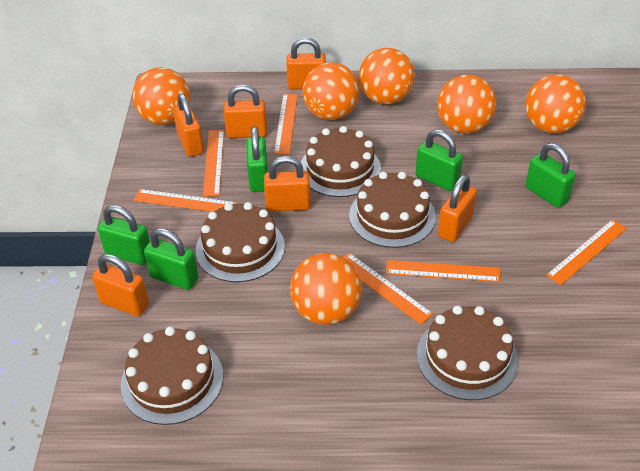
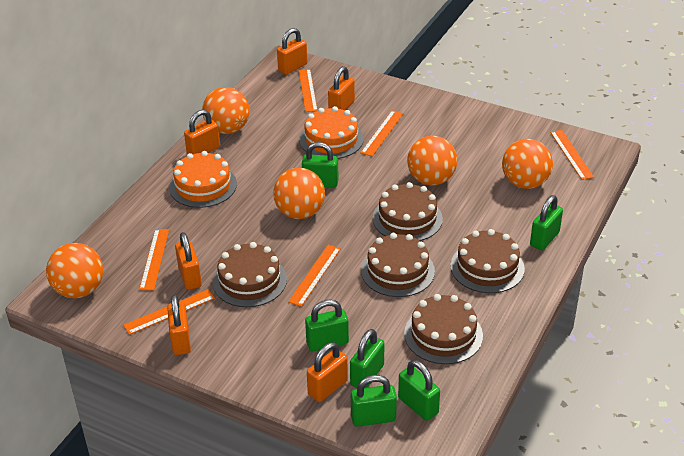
green padlock: [98,205,150,265] [144,228,198,290] [247,126,268,192] [416,129,463,191] [525,143,576,208] = 5 -> [302,142,339,188] [305,299,349,351] [350,329,384,388] [351,375,397,427] [398,360,440,421] [530,195,563,250] = 6
orange ball: [132,67,190,125] [290,253,362,325] [303,62,360,120] [359,48,415,105] [437,75,496,133] [525,74,586,134] = 6 -> [46,243,103,298] [202,87,250,134] [273,168,325,219] [407,136,457,186] [502,139,553,189] = 5
orange cake: none = 0 -> [169,151,237,208] [299,106,364,159] = 2

